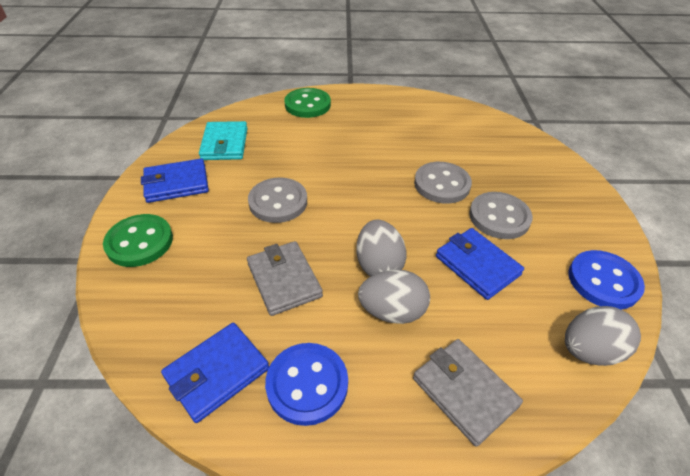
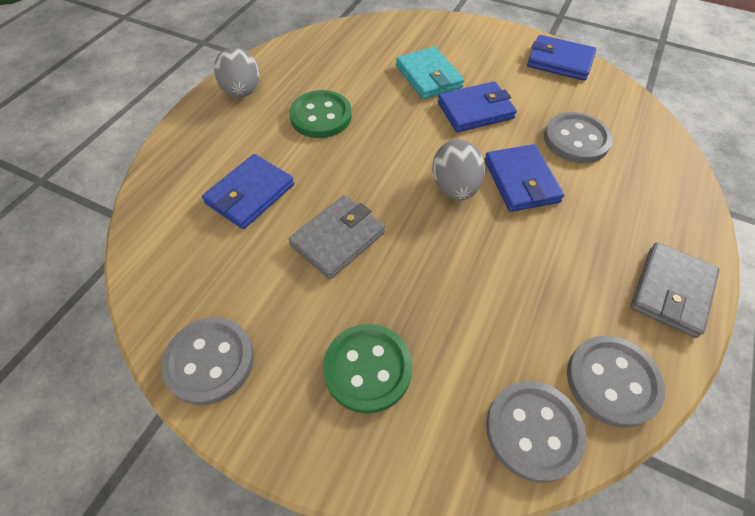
blue button: [265,343,348,426] [568,250,645,309] = 2 -> none = 0
blue wallet: [141,159,209,203] [161,323,269,423] [436,228,524,300] = 3 -> [202,154,294,229] [438,82,517,132] [485,144,564,212] [527,35,596,81] = 4
grey button: [248,177,307,223] [414,162,472,204] [469,192,533,239] = 3 -> [161,317,254,405] [486,381,586,483] [544,112,613,163] [567,336,665,428] = 4
grey egg: [356,220,407,277] [358,269,430,324] [565,306,641,366] = 3 -> [214,47,259,98] [432,139,485,200] = 2

